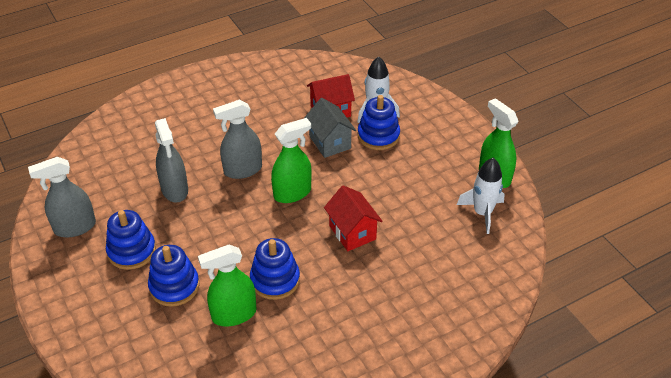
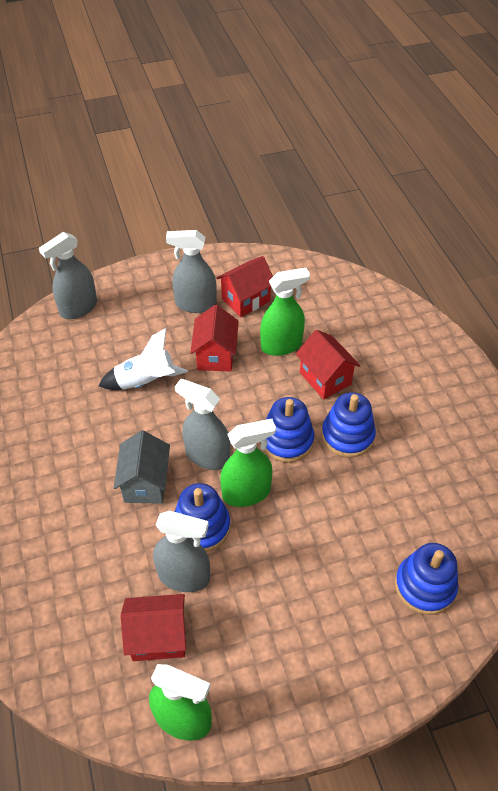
grey spray bottle: [28,157,96,237] [155,118,188,203] [213,99,262,179] = 3 -> [39,232,97,319] [153,511,210,592] [166,230,217,313] [175,379,230,470] = 4
red house: [307,74,355,118] [324,185,383,251] = 2 -> [121,594,186,661] [190,305,239,372] [216,256,273,317] [296,330,360,399] = 4
white rocket: [357,57,400,123] [457,158,505,234] = 2 -> [98,328,188,390] = 1

